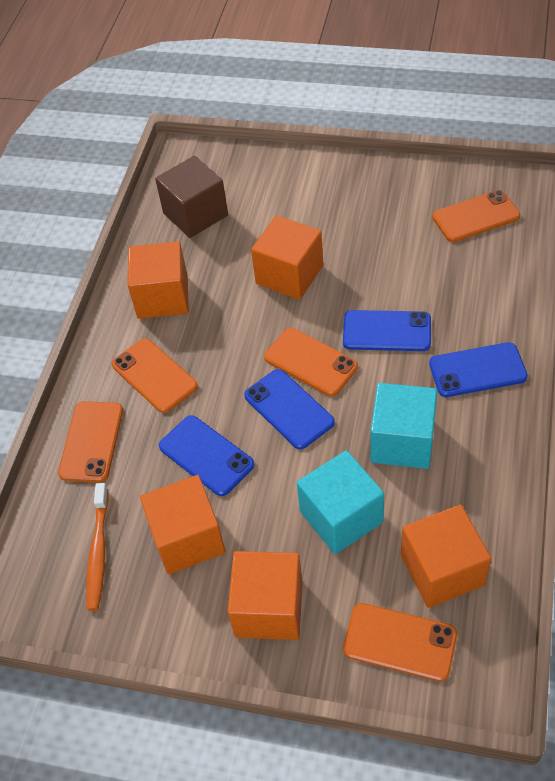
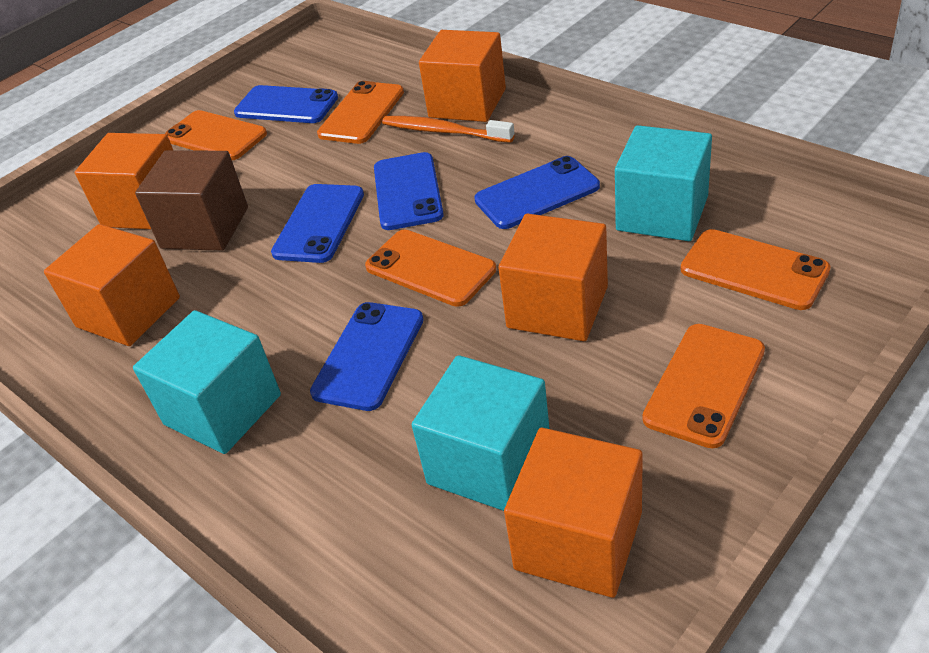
blue phone: [159,415,255,496] [244,369,335,449] [343,310,431,351] [429,342,528,397] = 4 -> [234,85,338,123] [271,184,364,263] [310,302,424,411] [374,152,444,230] [474,156,600,229] = 5
turquoise cube: [297,450,384,554] [370,383,437,469] = 2 -> [133,310,281,454] [412,355,549,511] [615,125,712,241] = 3

